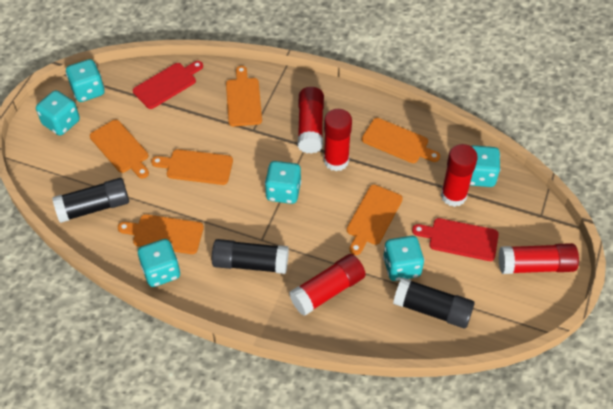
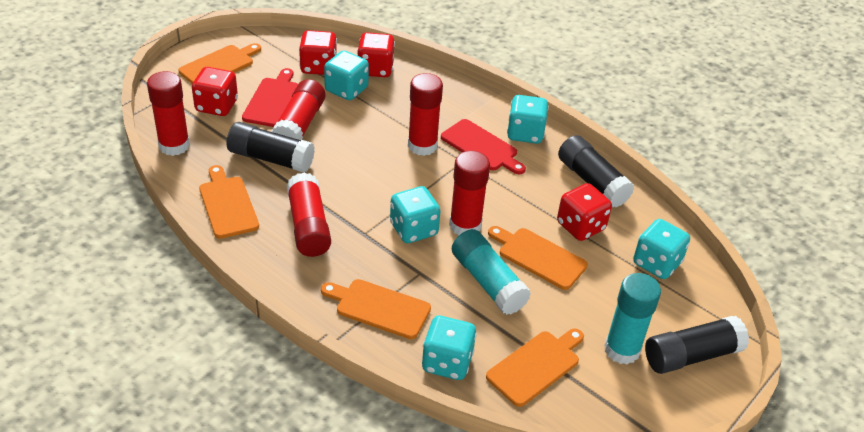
orange cutting board: [90,120,149,178] [118,214,204,254] [151,149,233,185] [226,66,262,126] [347,185,403,255] [362,118,440,163] = 6 -> [178,43,261,83] [199,165,259,239] [321,279,431,339] [486,328,584,407] [488,226,588,290] = 5
red dice: none = 0 -> [192,67,238,116] [299,30,337,75] [357,32,395,77] [557,183,612,241] = 4
turquoise dice: [36,90,80,136] [66,59,105,102] [138,239,180,287] [265,161,301,204] [383,236,424,281] [470,145,501,187] = 6 -> [324,50,369,100] [390,186,440,243] [422,316,477,380] [507,95,549,144] [633,219,690,279] = 5
turquoise glue stick: none = 0 -> [452,229,531,315] [604,273,661,365] = 2

